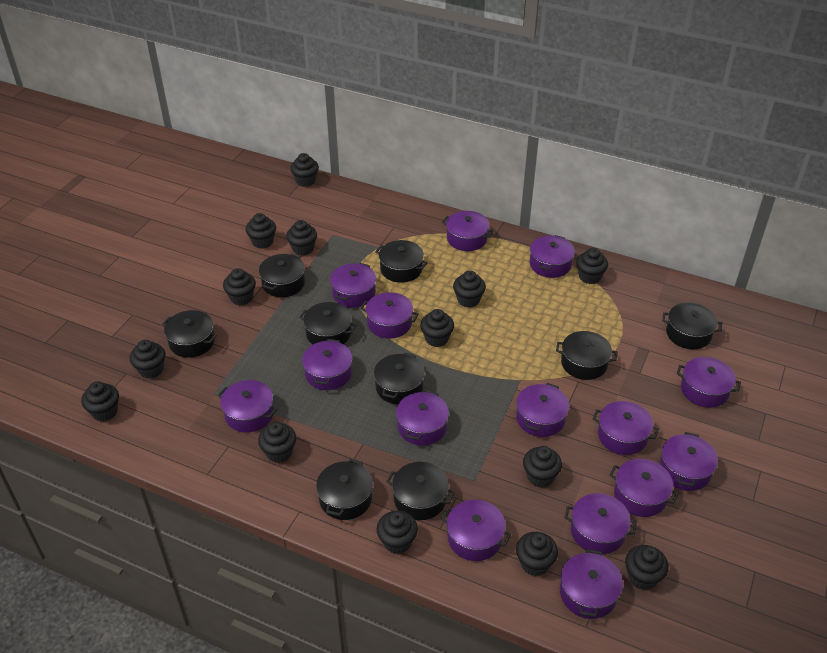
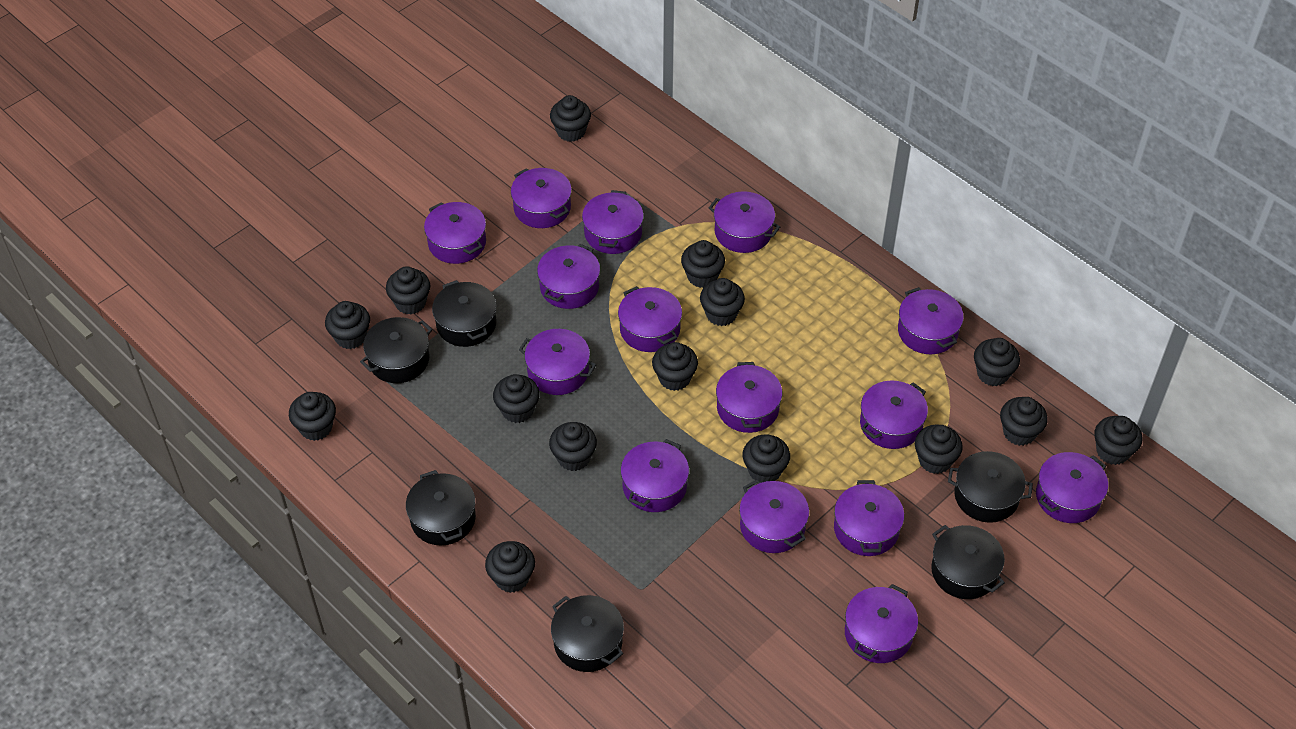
black cupcake: [81,381,119,421] [130,340,165,379] [223,268,256,305] [246,213,276,249] [258,422,296,463] [286,220,317,256] [290,153,319,187] [377,511,418,554] [420,309,454,347] [453,271,486,308] [516,532,558,576] [523,446,562,488] [576,248,608,284] [625,545,668,590] = 14 -> [289,392,336,441] [325,301,370,349] [386,266,430,314] [485,541,535,593] [493,374,540,423] [549,422,597,471] [550,95,591,142] [652,342,698,391] [681,240,725,288] [700,278,745,326] [743,435,790,483] [915,425,963,474] [974,338,1020,386] [1000,397,1048,446] [1094,416,1142,465] = 15
black pot: [162,310,217,358] [259,253,305,297] [299,302,356,345] [316,459,373,520] [374,352,425,404] [375,240,428,283] [386,462,455,520] [556,331,617,380] [662,303,722,349] = 9 -> [360,317,432,383] [406,470,476,546] [432,280,497,347] [551,595,624,672] [931,525,1005,599] [948,451,1033,523] = 6

